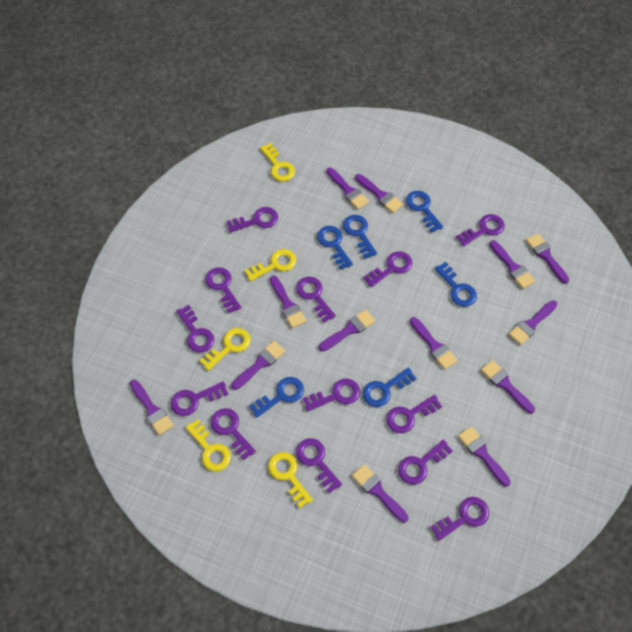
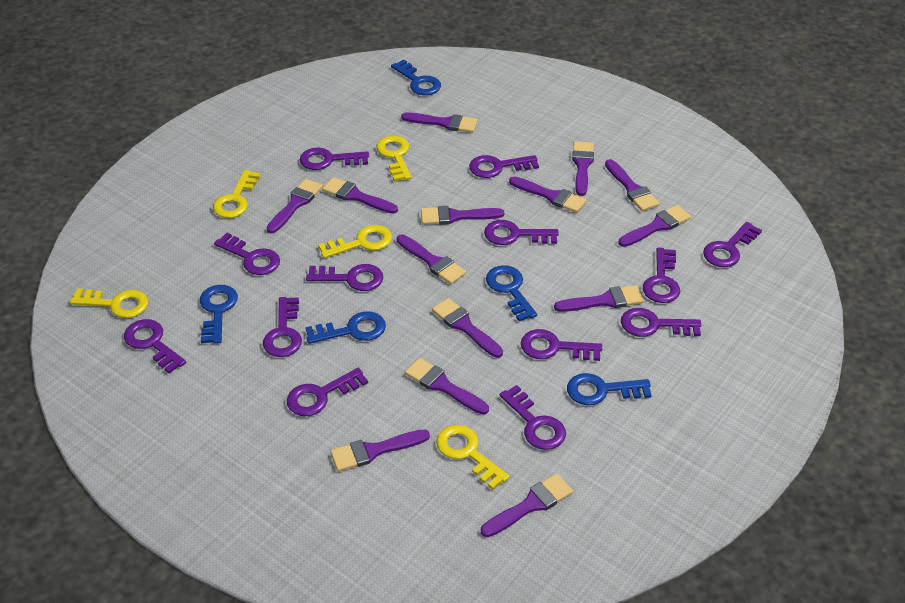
blue key: [249,377,304,418] [317,226,353,270] [343,215,377,259] [362,367,417,407] [406,191,443,232] [434,262,477,307] = 6 -> [200,285,238,344] [305,311,386,344] [391,59,441,95] [486,265,537,322] [567,373,652,405] = 5
purple brush: [130,380,174,435] [231,341,285,390] [270,275,306,328] [319,310,375,351] [326,167,369,209] [352,464,409,523] [355,174,403,213] [410,317,458,370] [458,426,511,487] [481,360,535,414] [489,240,535,289] [509,300,557,345] [526,233,569,284] = 13 -> [267,179,323,233] [322,177,398,214] [330,429,430,471] [397,234,466,284] [401,112,478,133] [405,358,489,415] [421,206,504,225] [432,298,503,358] [481,474,573,537] [509,176,587,213] [554,285,644,312] [572,141,594,196] [605,159,660,211] [619,205,691,247] = 14

